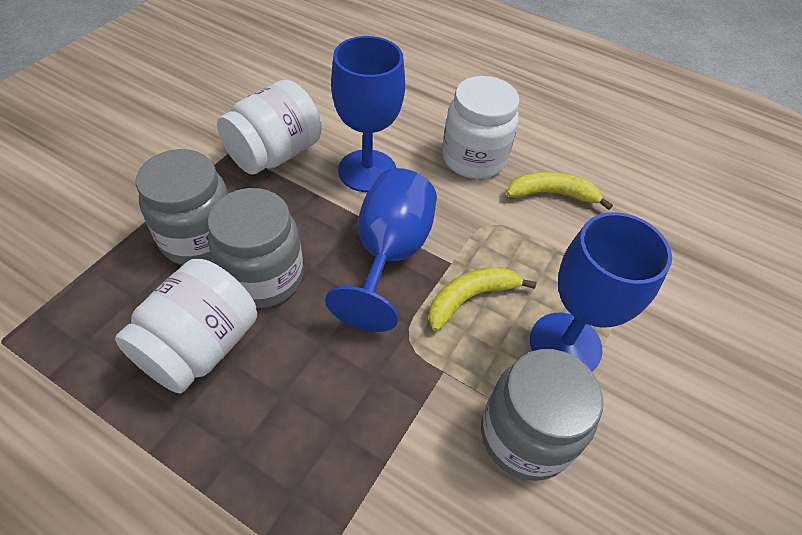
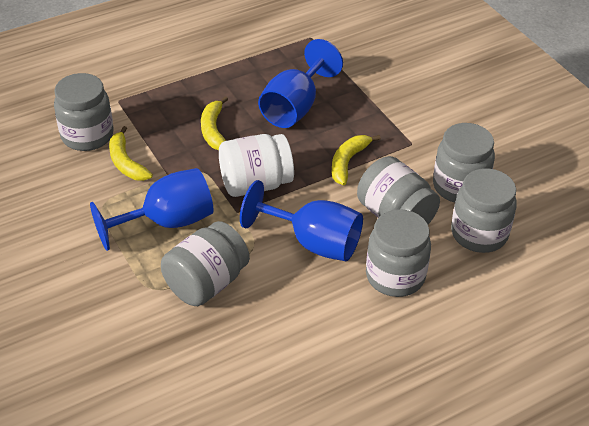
grey jar: [136,149,228,265] [207,188,303,308] [481,349,603,481] = 3 -> [54,73,113,151] [161,221,250,306] [357,156,440,224] [366,209,431,297] [433,123,495,202] [451,168,517,253] = 6
white jar: [115,259,257,393] [217,80,322,175] [442,76,520,179] = 3 -> [219,134,294,197] = 1
yellow banana: [428,267,536,331] [507,172,613,210] = 2 -> [109,126,153,181] [201,96,228,150] [332,135,381,185] = 3

